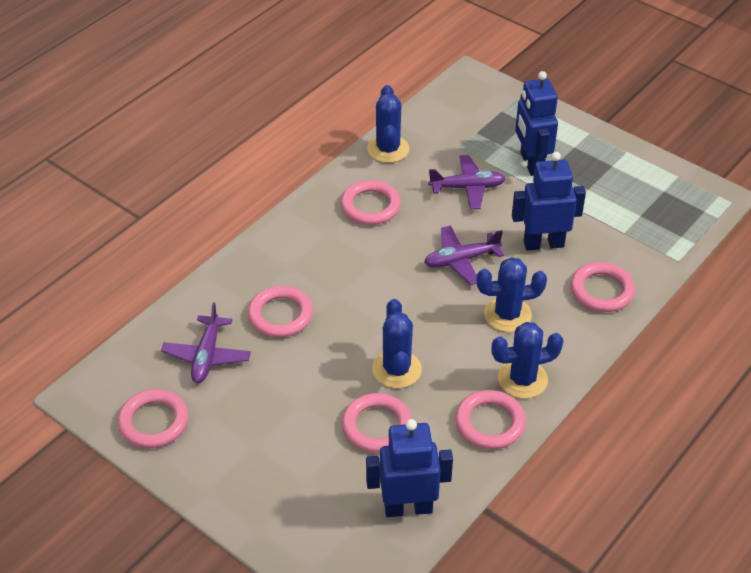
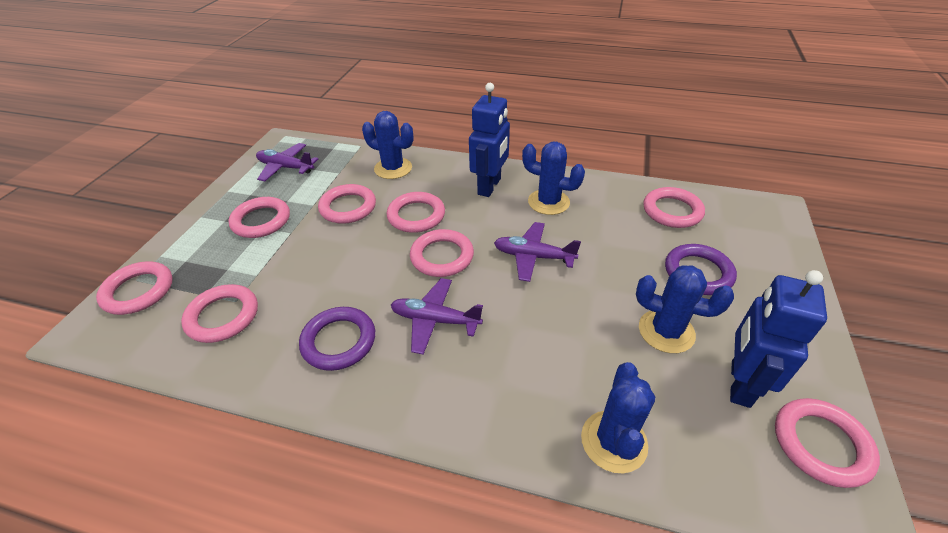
blue robot: [366,419,453,517] [512,152,586,251] [515,71,558,176] = 3 -> [469,83,510,197] [730,270,827,408] = 2
pink ring: [118,389,189,448] [248,286,313,338] [341,180,401,225] [342,393,412,453] [455,390,526,449] [571,262,635,312] = 6 -> [96,262,173,315] [181,284,258,343] [228,197,290,238] [318,184,376,224] [387,192,445,233] [410,229,474,277] [643,187,705,228] [775,398,880,488] = 8
purple ring: none = 0 -> [299,307,375,371] [665,244,737,295] = 2

